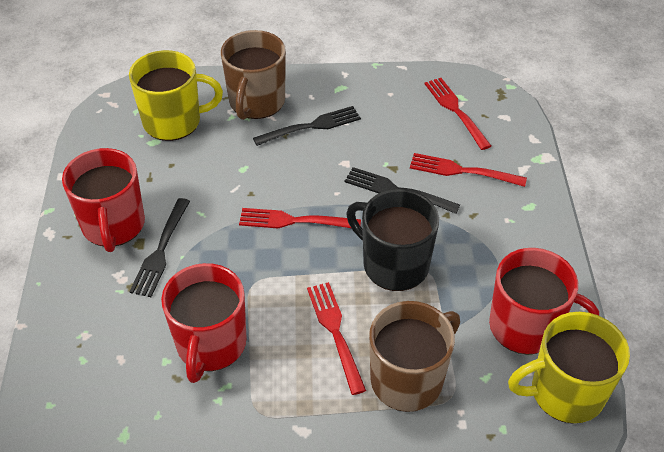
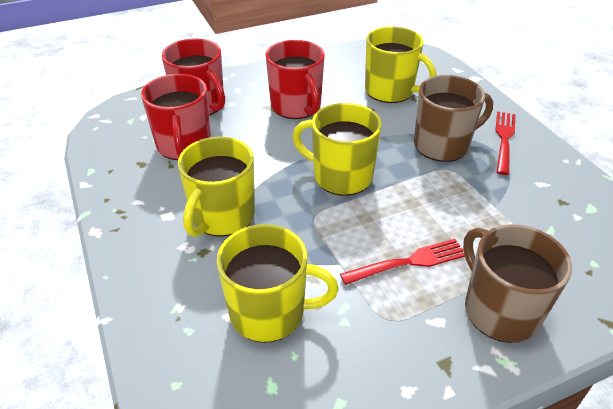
black fork: [129,198,190,297] [253,106,361,146] [345,167,460,214] = 3 -> none = 0
black mug: [346,189,439,291] = 1 -> none = 0
red fork: [239,208,361,228] [307,282,366,395] [410,153,527,187] [424,78,491,150] = 4 -> [340,239,465,285] [495,111,515,175] = 2
yellow mug: [129,50,223,141] [508,312,630,423] = 2 -> [178,137,255,237] [216,224,339,343] [293,103,382,196] [365,26,436,103] = 4

